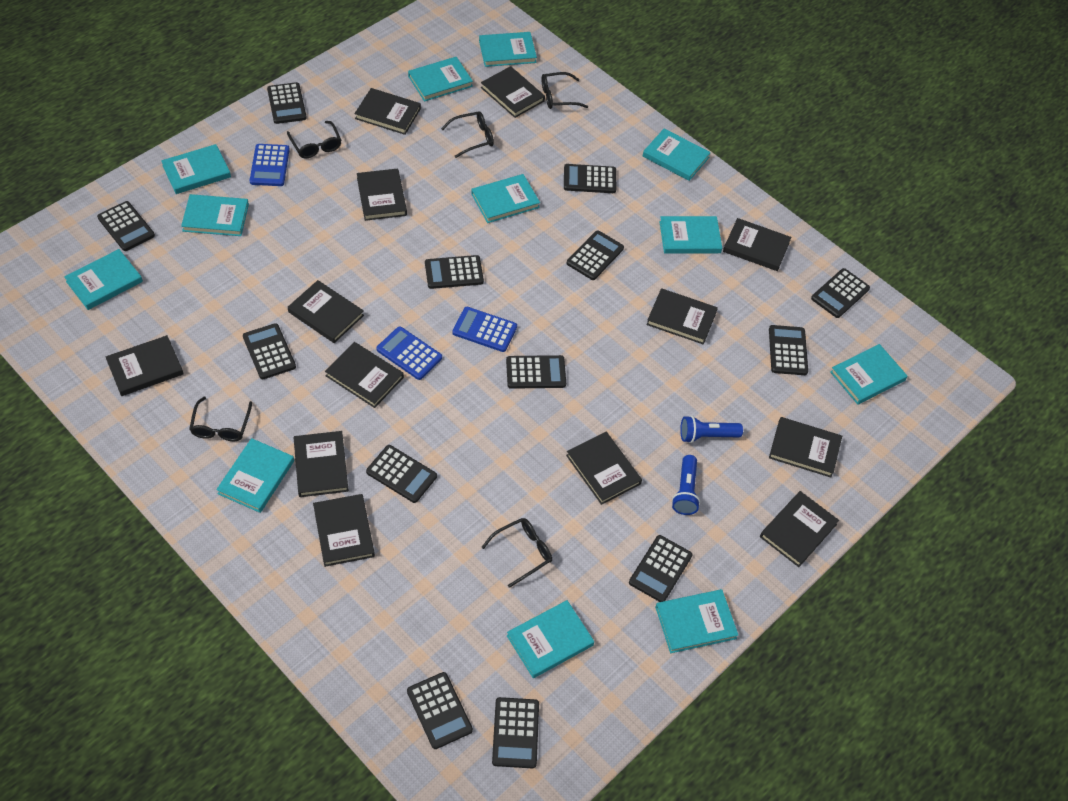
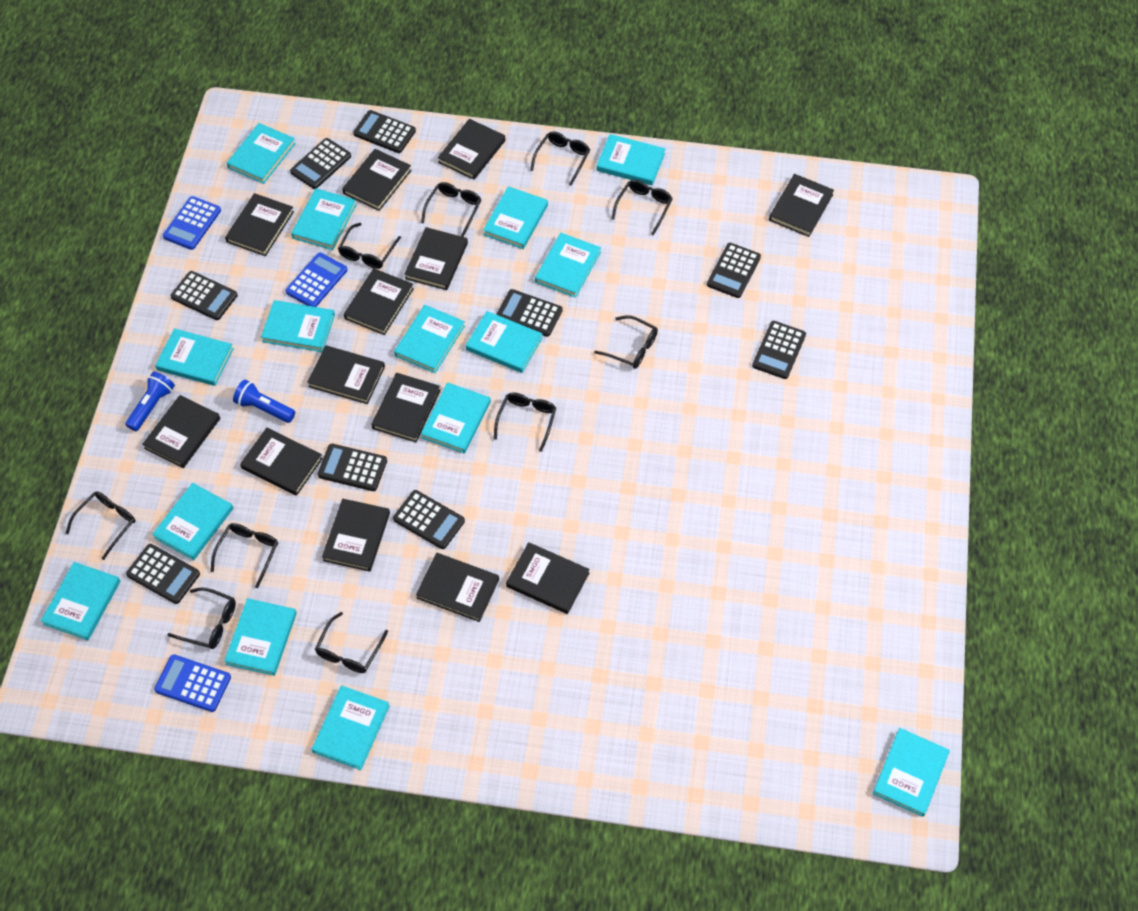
black calculator: [97,201,155,251] [243,323,296,379] [267,82,307,124] [366,445,437,503] [407,672,473,749] [425,255,484,289] [492,697,539,768] [506,355,566,389] [564,164,616,193] [567,230,624,280] [629,535,692,602] [769,325,808,375] [811,268,870,318] = 13 -> [126,544,200,604] [171,271,238,320] [290,138,351,189] [318,444,387,491] [353,110,416,153] [393,490,465,549] [496,289,563,337] [707,243,761,298] [752,321,806,379] = 9
black glasses: [189,397,252,441] [287,121,341,158] [441,111,494,158] [482,518,552,588] [541,72,588,109] = 5 -> [65,491,136,560] [167,587,236,649] [210,523,278,588] [315,612,388,673] [338,223,401,269] [421,182,482,237] [494,393,556,452] [530,131,590,186] [594,315,658,369] [611,180,673,235] = 10
turquoise book: [64,249,143,310] [161,144,231,194] [181,194,249,236] [216,438,294,513] [408,57,473,102] [471,174,540,223] [479,32,537,67] [507,600,594,678] [643,128,711,181] [655,589,738,653] [659,216,722,254] [830,344,907,405] = 12 -> [41,562,121,640] [152,483,233,560] [155,328,234,386] [224,598,297,676] [227,123,296,184] [261,300,335,352] [291,188,357,250] [311,685,390,770] [394,305,465,373] [421,382,491,454] [466,311,543,373] [483,186,548,249] [535,233,601,298] [596,134,665,185] [873,728,950,817] = 15

